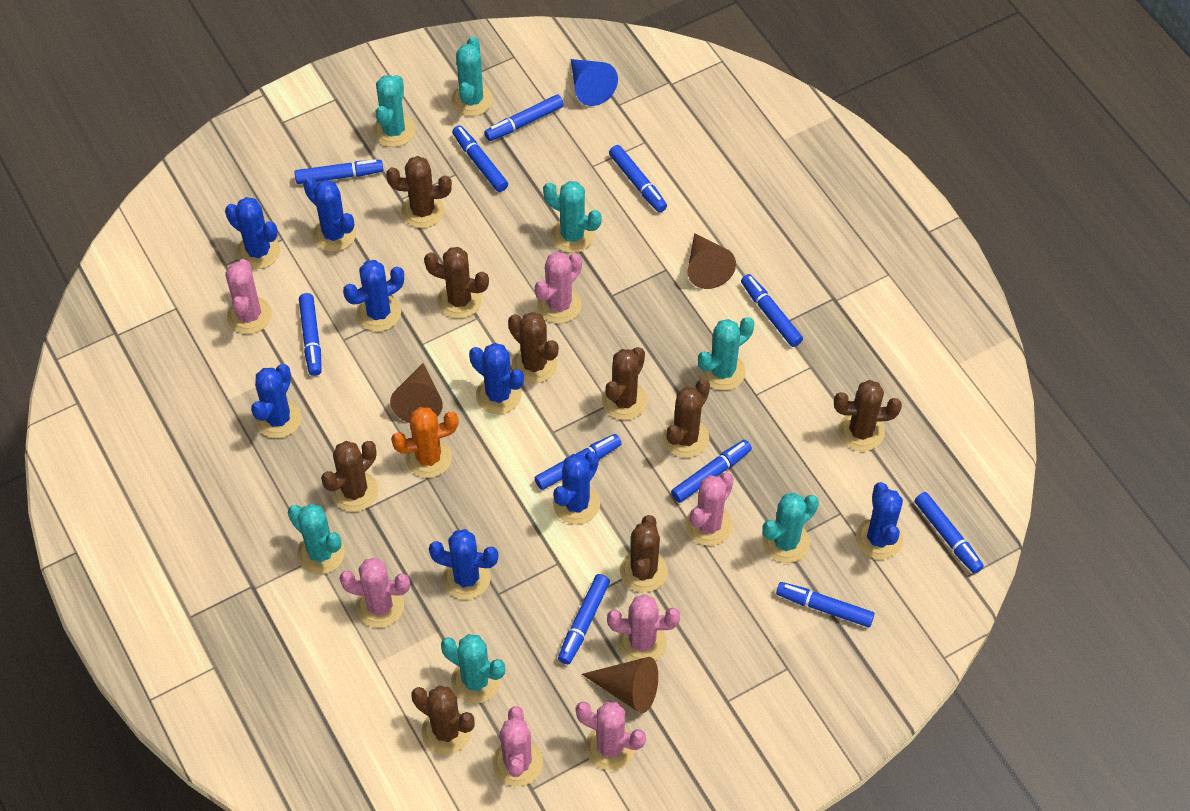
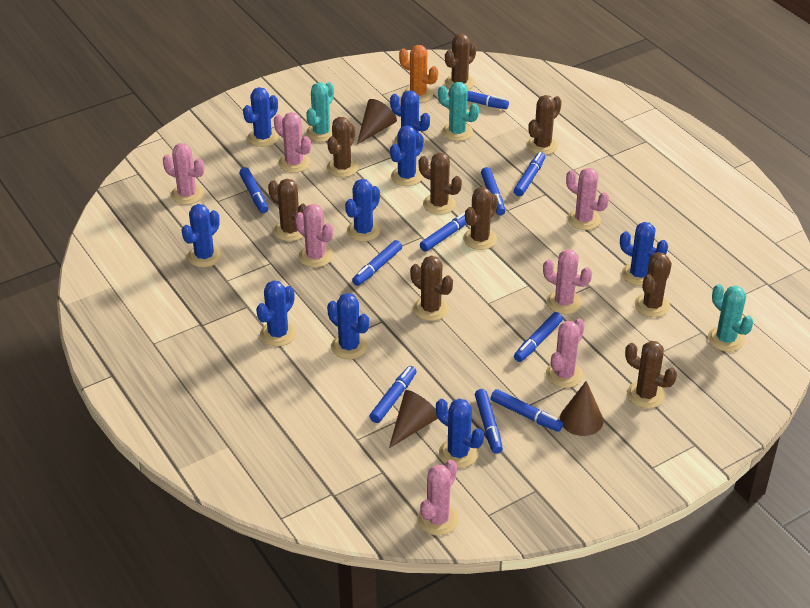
blue cactus: [225,197,280,269] [251,364,301,438] [303,177,356,252] [343,260,404,332] [429,529,499,600] [469,343,524,414] [553,452,600,525] [856,482,903,559] = 8 -> [181,204,222,267] [243,87,279,147] [256,280,296,346] [327,293,369,359] [345,179,380,242] [390,91,430,144] [390,125,424,186] [436,398,484,468] [620,222,668,286] = 9
blue cone: [571,59,618,106] = 1 -> none = 0
blue marker: [295,159,383,184] [299,293,322,376] [452,125,508,192] [484,94,564,141] [535,434,622,490] [558,574,610,664] [609,145,667,213] [671,440,752,503] [741,274,803,347] [776,582,875,627] [914,492,984,574] = 11 -> [239,167,268,213] [352,240,402,286] [369,366,417,423] [420,212,467,252] [448,87,509,109] [475,389,503,454] [481,167,505,215] [491,389,563,432] [514,152,545,196] [514,312,563,362] = 10
turquoise cactus: [288,504,345,574] [373,75,415,147] [441,634,505,704] [451,36,493,116] [543,181,602,253] [698,317,754,390] [762,492,819,563] = 7 -> [306,82,334,142] [438,82,479,141] [708,284,753,352] = 3

